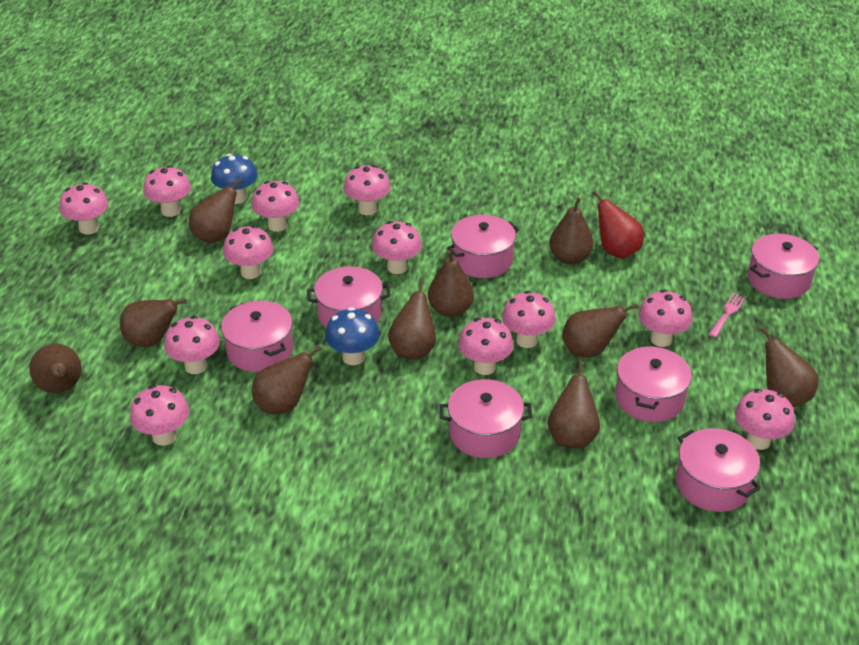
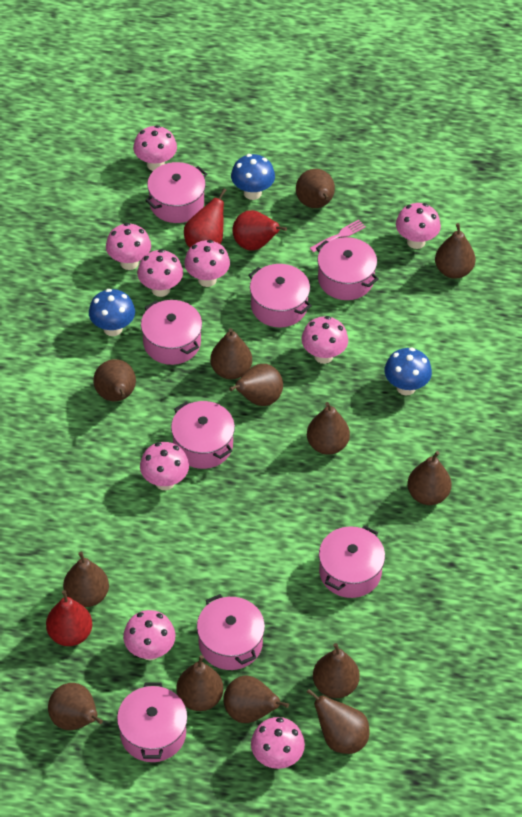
blue mushroom: [211,154,258,204] [325,307,380,365] = 2 -> [89,289,135,336] [231,154,275,200] [384,348,432,395] = 3
brown pear: [30,344,81,393] [120,299,187,347] [189,178,243,243] [252,345,322,415] [388,279,436,360] [428,250,474,317] [548,360,600,448] [549,197,594,265] [562,304,638,357] [760,327,818,407] = 10 -> [48,683,103,730] [63,552,109,607] [93,359,136,401] [176,655,223,711] [210,328,252,379] [223,676,289,723] [229,364,283,406] [296,169,335,208] [306,689,370,754] [307,402,350,455] [313,643,360,698] [407,451,451,505] [435,223,476,279] = 13
pink mushroom: [60,182,109,235] [130,385,189,446] [143,165,191,217] [164,316,220,374] [223,225,273,279] [252,181,299,232] [344,165,391,215] [372,221,422,274] [458,318,513,375] [502,291,556,348] [638,290,692,347] [735,389,795,450] = 12 -> [106,223,151,270] [123,610,175,660] [133,125,177,171] [137,249,183,297] [140,442,189,490] [184,240,230,287] [251,717,305,769] [301,316,348,364] [396,203,441,249] = 9
pink pot: [221,301,293,372] [307,266,390,328] [440,379,532,458] [447,215,519,278] [615,346,692,422] [676,428,761,512] [748,234,819,299] = 7 -> [117,682,188,762] [141,300,202,365] [145,162,207,223] [171,401,235,469] [197,594,265,670] [248,264,312,328] [316,237,379,300] [319,525,385,598] = 8
red pear: [592,191,644,259] = 1 -> [46,590,92,646] [184,188,227,247] [233,210,287,251] = 3

